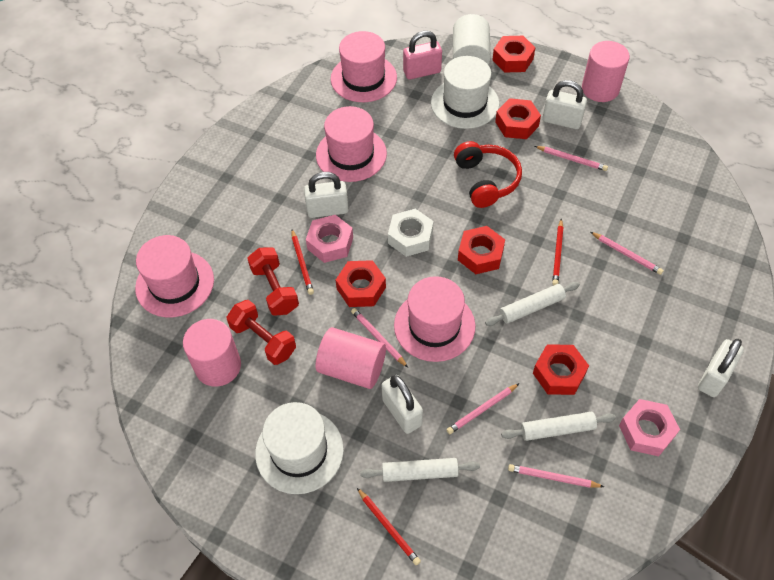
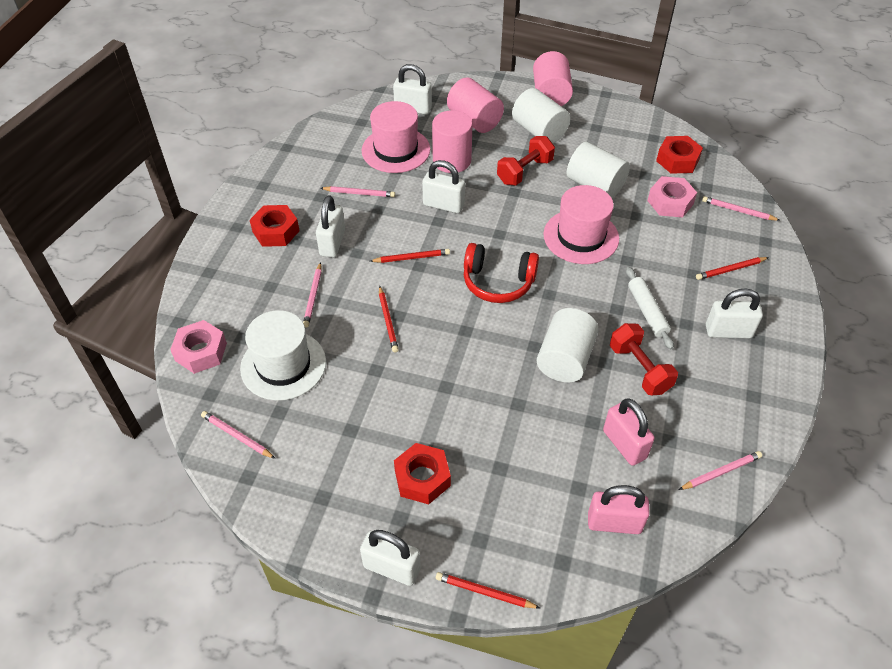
pink hat: [135,235,214,317] [316,106,387,182] [331,31,397,102] [394,276,475,362] = 4 -> [362,101,430,173] [543,185,619,264] = 2
pink padlock: [403,31,442,80] = 1 -> [588,485,650,534] [603,398,655,466] = 2
red nut: [336,260,386,307] [458,226,505,274] [492,36,535,73] [495,98,541,139] [533,344,589,395] = 5 -> [250,205,300,247] [394,443,451,504] [656,136,703,174] = 3
red pencil: [291,229,314,295] [357,488,421,565] [552,218,563,285] = 3 -> [370,249,450,263] [379,286,399,352] [436,572,540,609] [696,257,769,280] = 4
white cylinder: [453,14,491,64] = 1 -> [512,88,570,144] [537,308,599,383] [567,142,630,198] = 3
white hat: [255,402,344,494] [431,56,499,129] = 2 -> [240,310,326,401] = 1
white nut: [388,209,434,257] = 1 -> none = 0
white padlock: [304,172,349,218] [381,375,423,434] [542,80,587,129] [698,339,744,397] = 4 -> [316,195,345,257] [360,530,421,586] [393,64,432,114] [422,160,465,213] [706,288,763,338] = 5
white rolling pin: [360,458,480,482] [485,282,580,326] [501,412,616,441] = 3 -> [626,267,674,350] = 1

